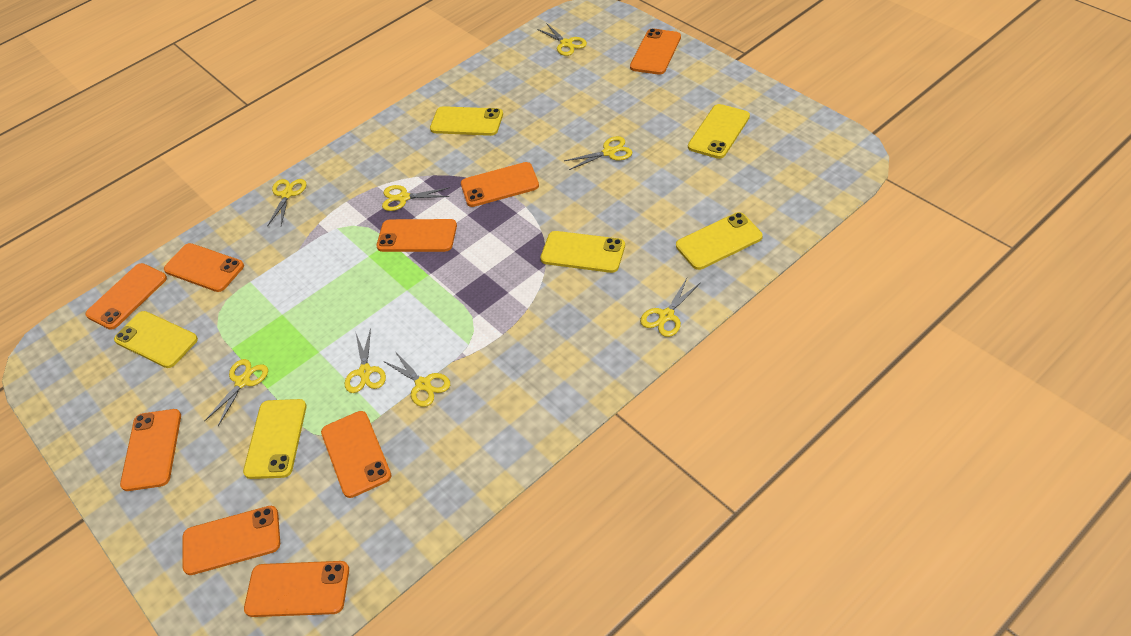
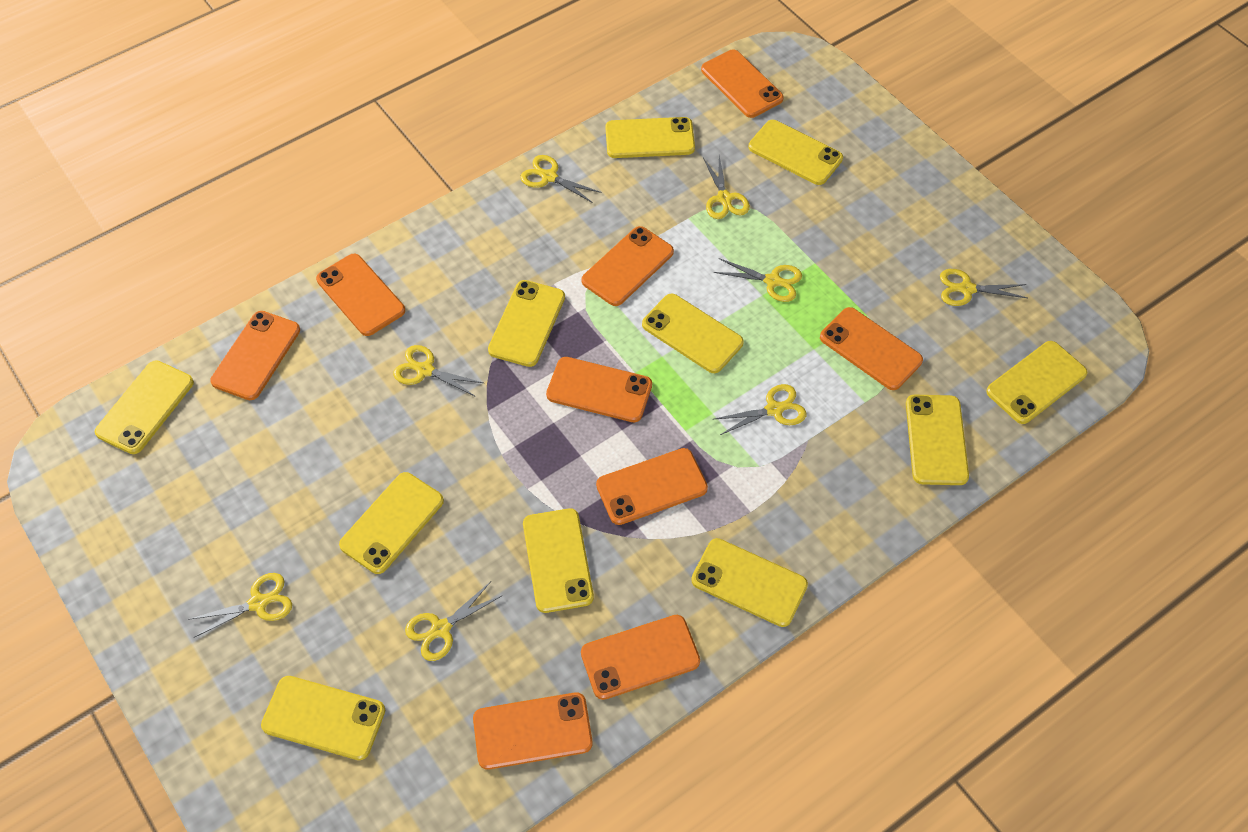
yellow phone: [114,311,198,368] [243,399,307,479] [430,106,503,136] [540,231,625,273] [676,212,763,270] [688,104,750,159] = 6 -> [95,360,194,454] [261,676,385,760] [339,472,444,574] [488,280,565,367] [523,508,594,613] [605,117,695,158] [642,294,744,373] [691,538,808,627] [748,120,843,185] [906,395,969,485] [986,341,1087,424] = 11

